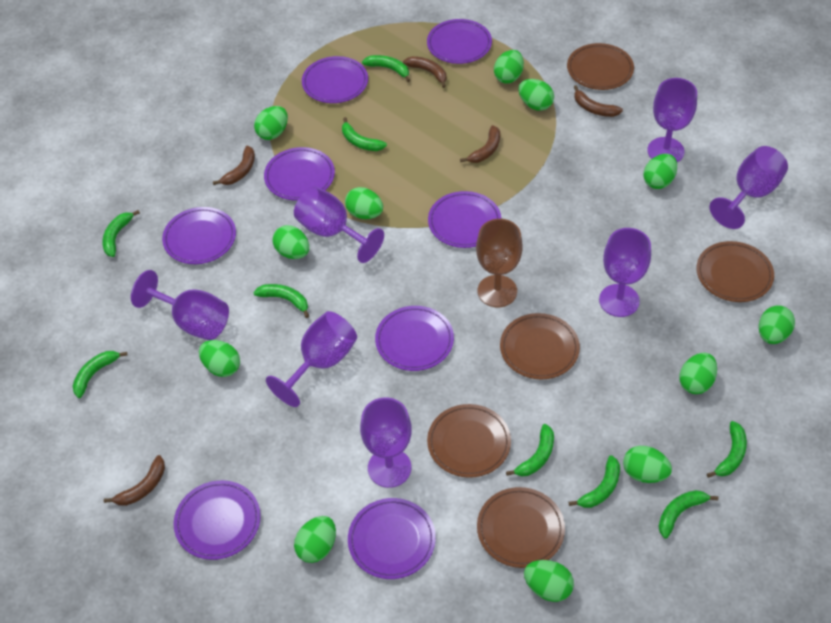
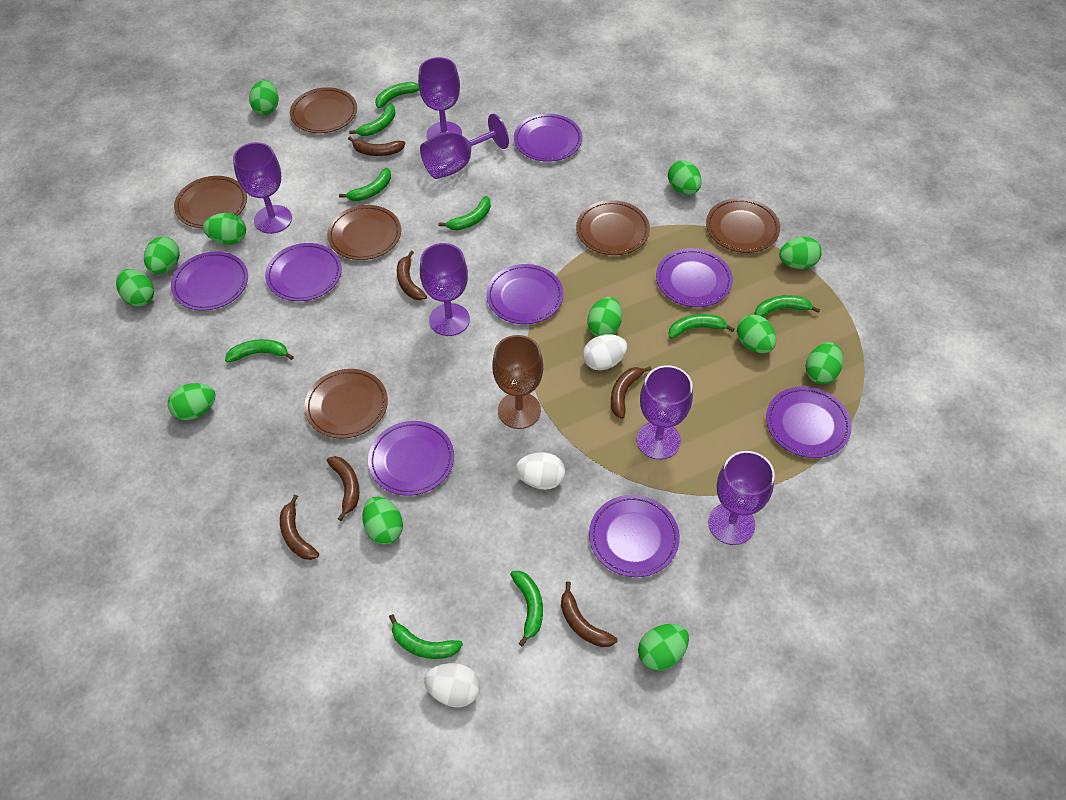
brown banana: [104,455,165,506] [213,146,255,185] [403,56,446,88] [460,125,500,163] [574,85,623,117] = 5 -> [280,495,319,560] [327,456,359,521] [348,137,405,156] [397,251,427,300] [561,581,617,647] [611,366,652,419] = 6
brown plate: [427,404,511,478] [477,487,565,568] [500,313,580,379] [567,43,634,90] [696,241,774,302] = 5 -> [174,176,247,228] [290,87,357,133] [304,369,388,439] [327,205,401,260] [576,200,650,255] [706,198,780,253] = 6
purple goblet: [131,270,229,340] [266,311,357,407] [294,186,384,263] [360,397,412,488] [599,228,651,317] [647,78,697,162] [709,146,788,229] = 7 -> [233,142,292,234] [418,57,462,140] [420,114,509,179] [420,243,470,336] [636,365,693,460] [708,451,775,545] = 6
white egg: none = 0 -> [424,663,480,707] [516,452,565,490] [583,334,627,371] = 3

